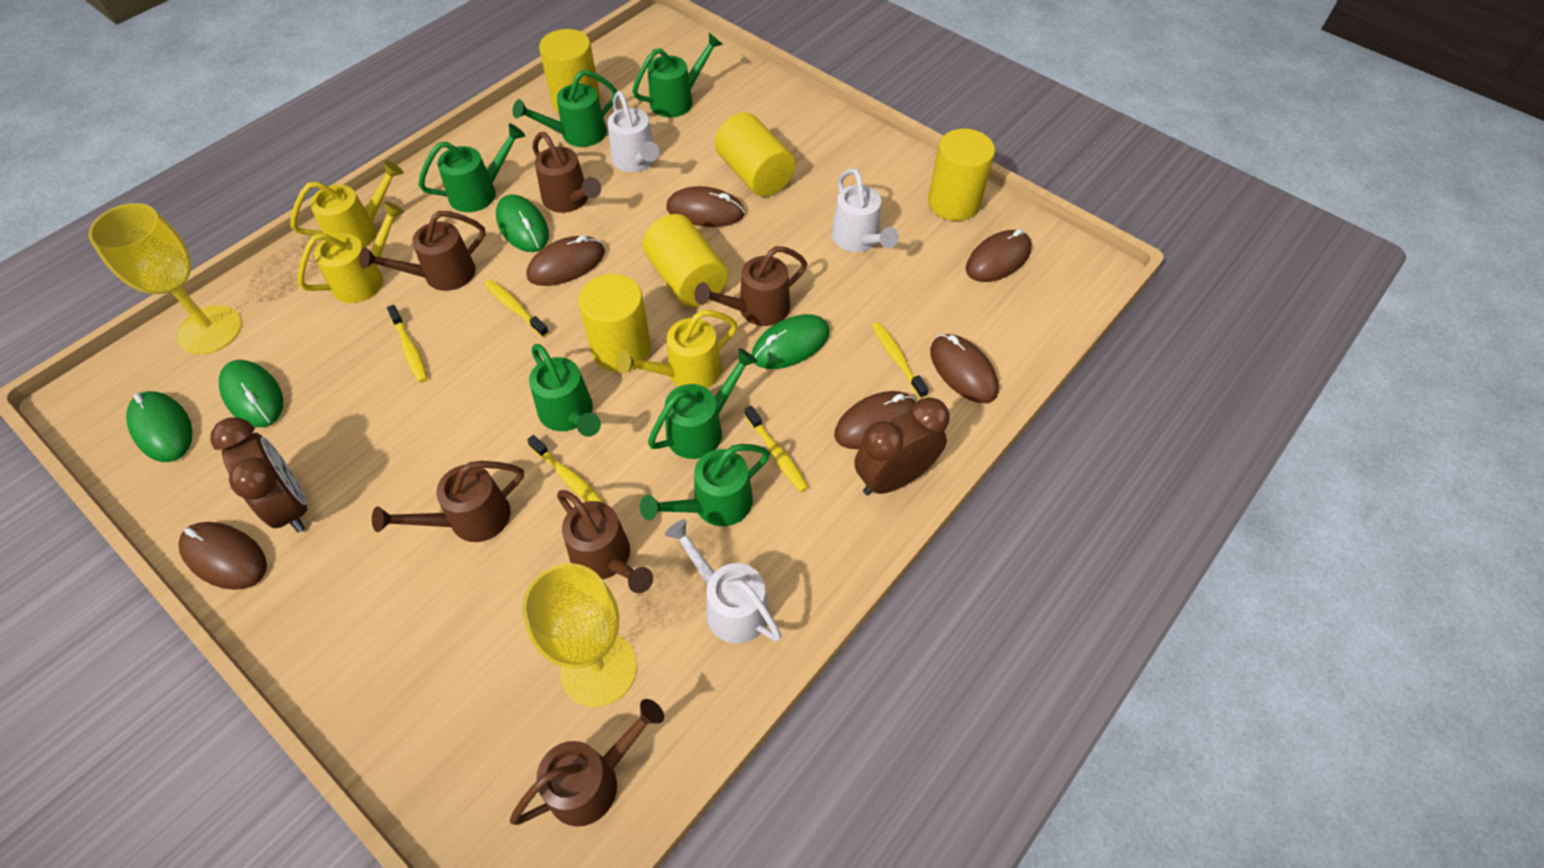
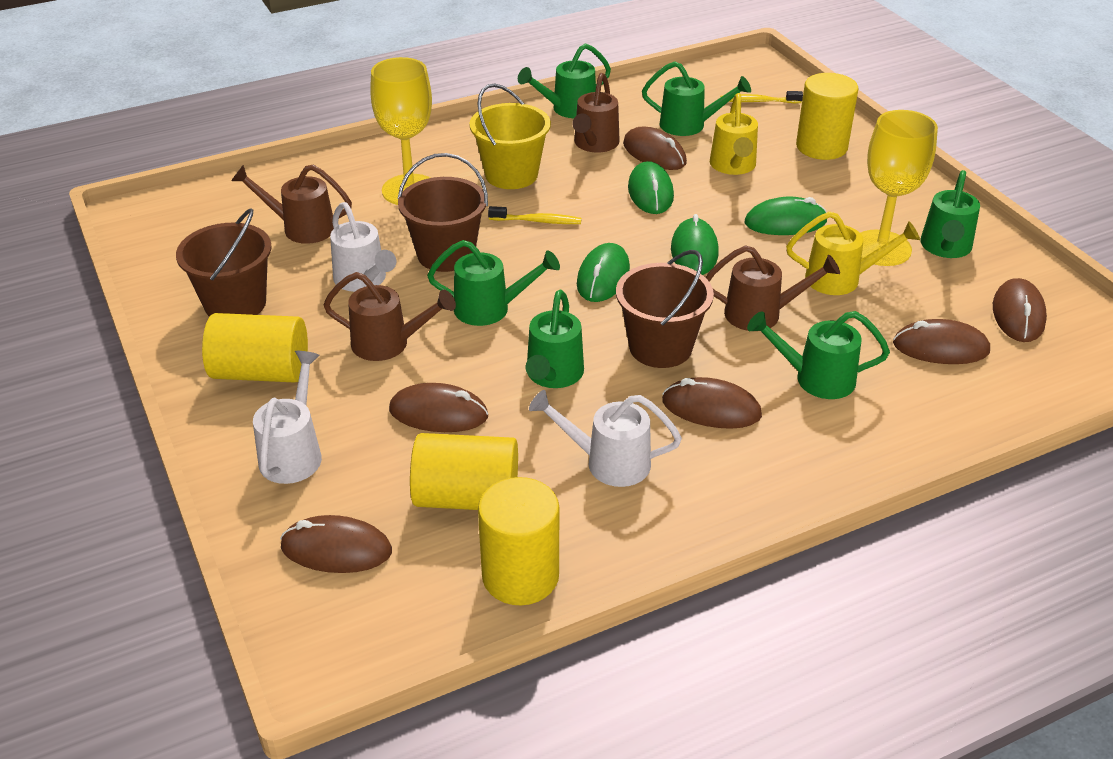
brown bucket: none = 0 -> [176,208,272,317] [398,153,488,272] [616,250,714,368] = 3
brown clock: [210,418,307,533] [854,397,949,495] = 2 -> none = 0
brown watering can: [359,211,485,291] [372,461,524,542] [510,699,664,827] [532,132,601,213] [557,490,653,593] [694,246,807,326] = 6 -> [231,165,352,244] [323,272,456,361] [572,73,620,153] [705,245,840,331] = 4
yellow bucket: none = 0 -> [469,84,551,189] = 1
yellow cylinder: [539,29,601,113] [578,274,651,372] [642,214,728,307] [715,112,795,197] [928,129,995,221] = 5 -> [202,313,308,383] [410,433,518,510] [478,477,559,605] [796,73,859,160] = 4
yellow toothbrush: [387,305,428,383] [484,279,549,337] [527,435,604,503] [744,406,808,492] [872,322,929,399] = 5 -> [488,206,582,224] [720,91,803,103] = 2
yellow watering can: [291,160,403,247] [298,201,405,303] [616,310,737,388] = 3 -> [710,93,758,175] [786,211,920,295] = 2

